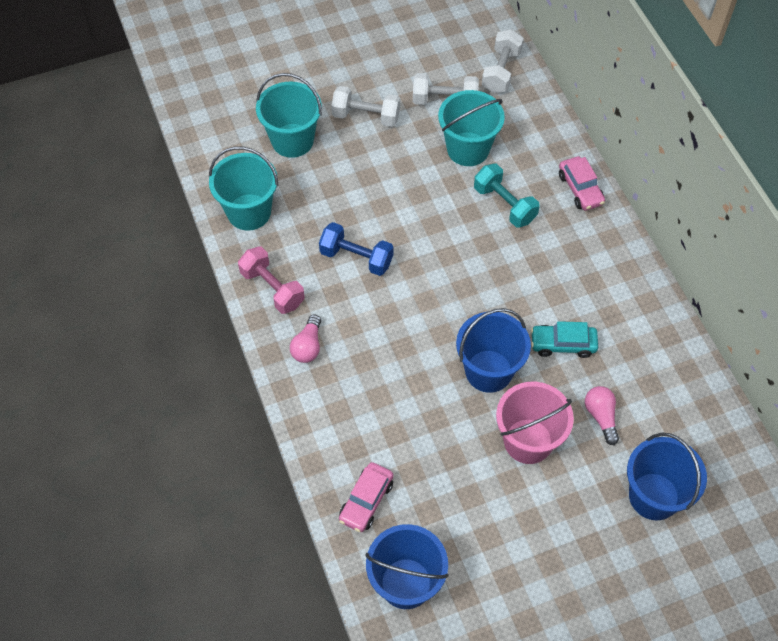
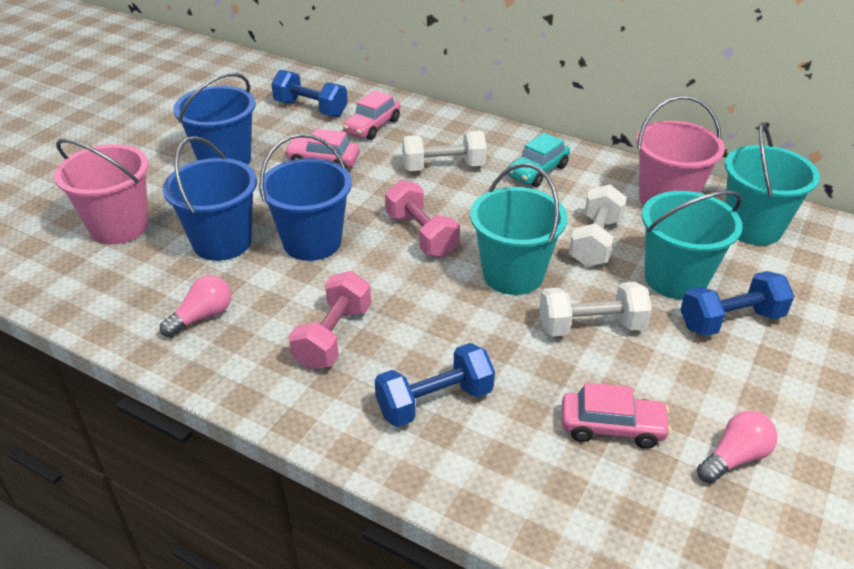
blue dumbbell: [319,222,393,276] = 1 -> [271,70,348,117] [375,343,495,427] [680,271,795,336] = 3
pink bucket: [496,382,574,464] = 1 -> [54,139,149,244] [636,96,725,206] = 2
pink car: [339,462,394,532] [559,156,605,211] = 2 -> [284,129,360,169] [343,90,400,140] [562,382,671,449] = 3
pink dumbbell: [238,247,305,314] = 1 -> [289,271,371,370] [385,180,460,257] = 2
turquoise dumbbell: [474,164,540,228] = 1 -> none = 0

